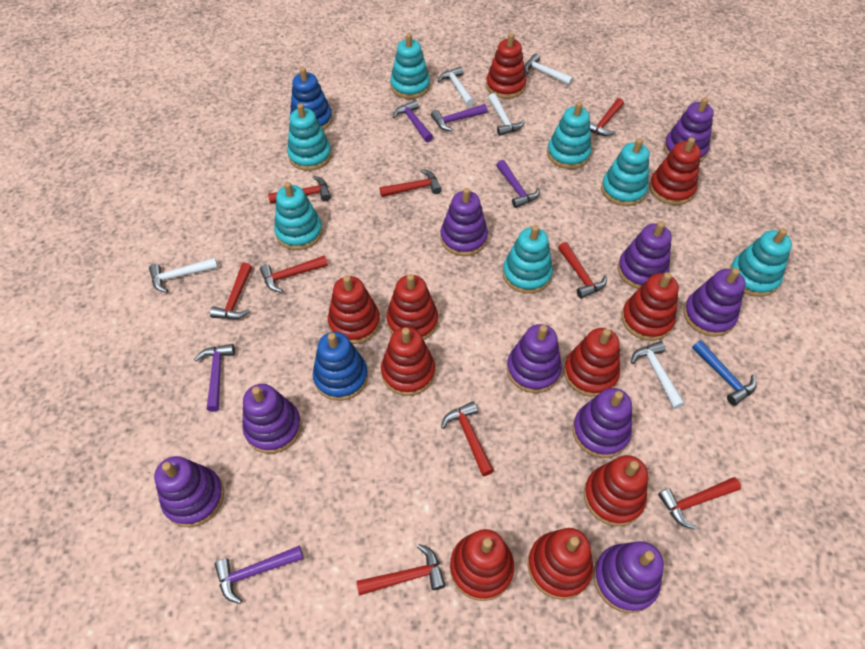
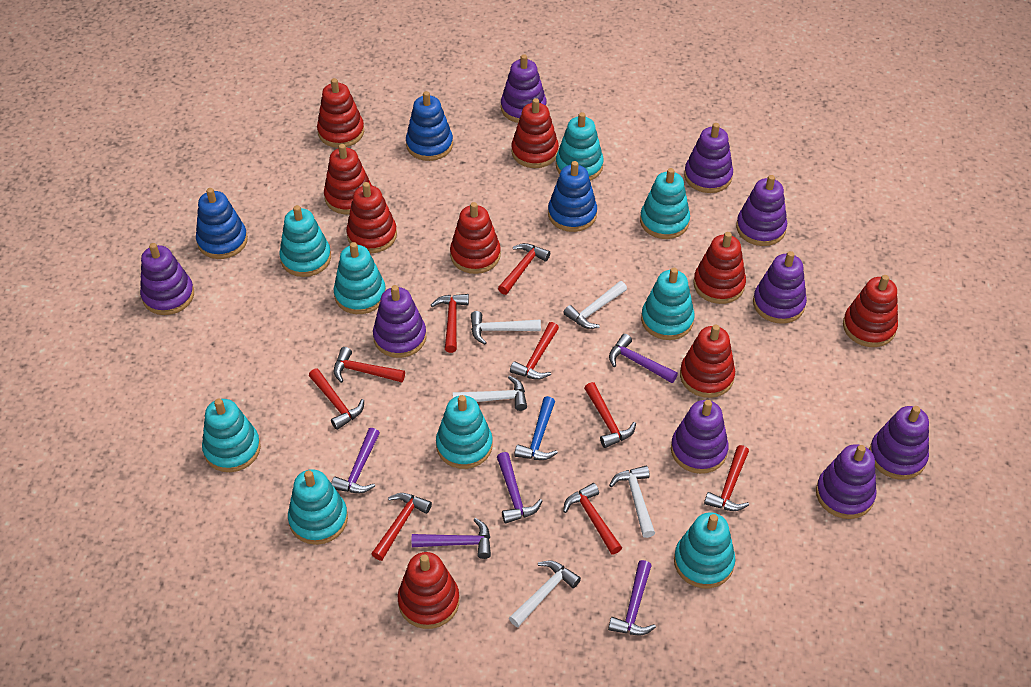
blue stacking toy: [290,67,333,130] [313,332,368,401] = 2 -> [196,188,248,259] [406,91,453,161] [548,161,597,232] = 3
red stacking toy: [328,275,380,344] [381,327,435,396] [386,274,438,340] [450,529,514,601] [486,33,526,99] [528,528,593,600] [564,328,620,397] [584,455,648,526] [621,272,679,341] [649,137,701,205] = 10 -> [317,78,364,148] [324,144,372,214] [346,182,397,253] [398,552,459,629] [450,202,501,274] [511,98,559,168] [680,325,735,398] [693,232,746,304] [843,275,898,347] = 9
turquoise stacking toy: [274,182,323,250] [287,103,332,171] [390,33,430,99] [503,225,553,294] [547,102,592,169] [601,138,649,206] [729,228,792,297] = 7 -> [202,399,261,472] [279,205,331,277] [288,469,348,545] [333,242,386,314] [436,395,493,469] [556,112,604,181] [640,168,690,239] [641,268,695,340] [674,512,735,588] = 9

